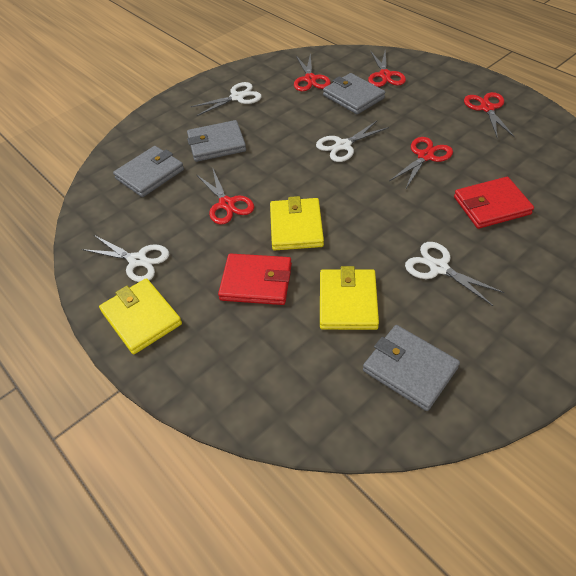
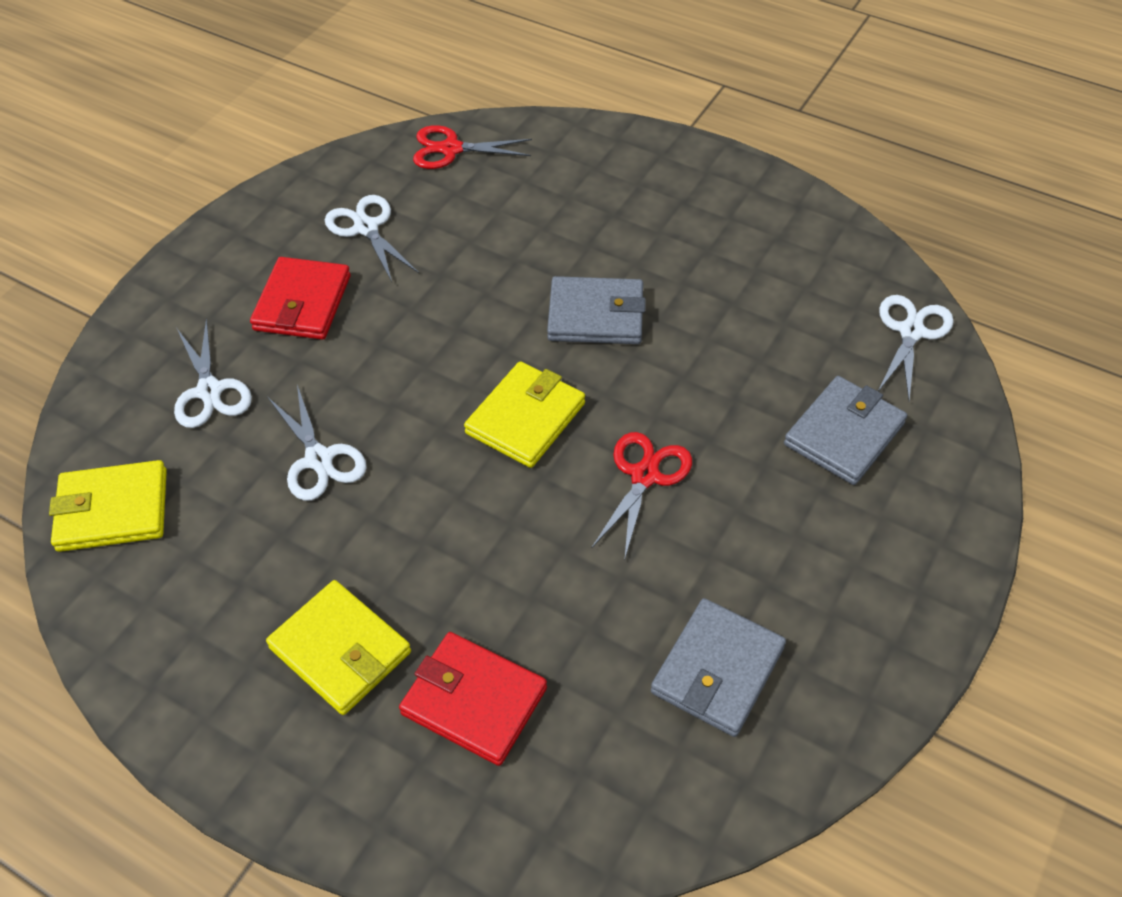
grey wallet: [113,146,184,197] [187,120,246,162] [323,73,385,114] [363,325,460,411] = 4 -> [547,276,646,344] [651,598,786,737] [784,376,907,485] = 3
red scissors: [196,167,254,224] [294,53,331,91] [368,51,406,87] [389,137,453,188] [464,92,515,138] = 5 -> [413,125,532,169] [592,432,692,561] = 2

